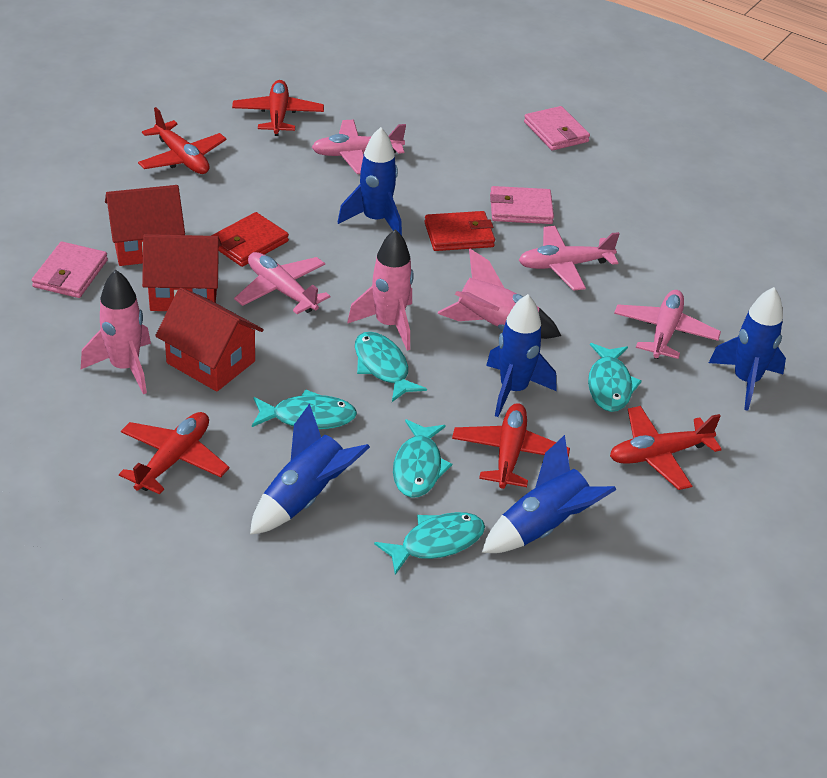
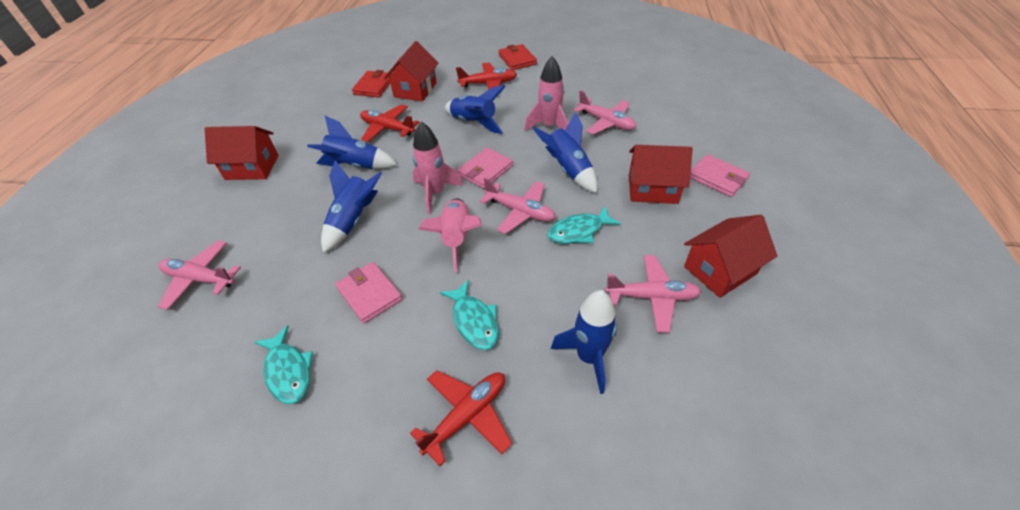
red house: [105,185,185,266] [142,234,221,311] [155,288,264,392] = 3 -> [205,126,279,180] [384,41,438,101] [629,145,693,204] [684,215,777,298] = 4
red plane: [119,412,229,495] [138,107,227,174] [232,80,324,136] [452,403,570,489] [610,406,722,490] = 5 -> [360,104,420,142] [410,370,512,466] [456,63,517,90] = 3
turquoise fish: [252,390,357,429] [355,332,427,402] [374,512,485,575] [393,419,452,498] [588,343,642,412] = 5 -> [254,325,313,404] [440,280,499,350] [547,206,621,244] = 3

